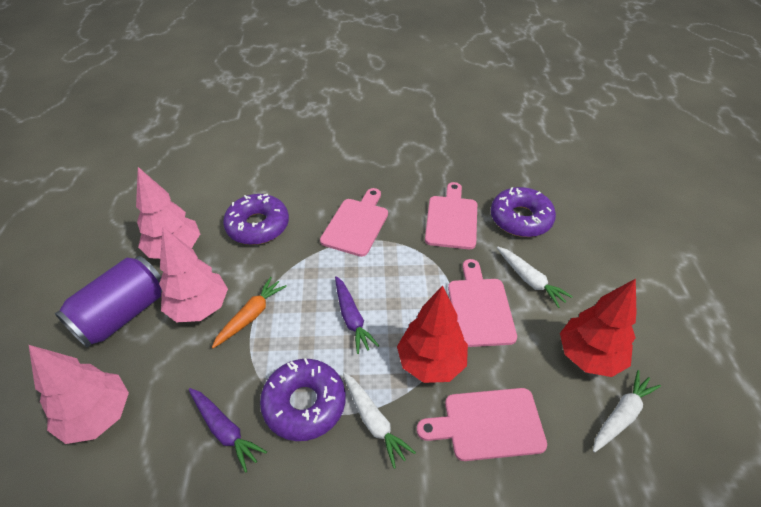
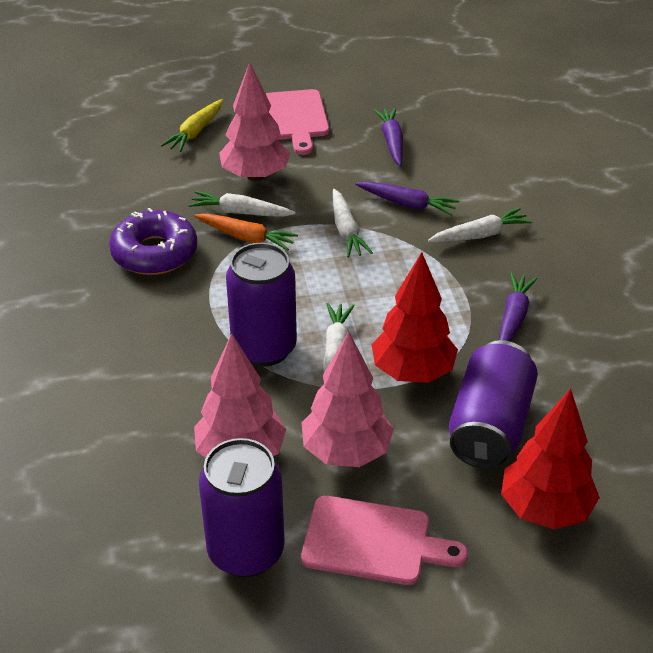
pink cutting board: [320,188,388,257] [417,388,547,461] [425,182,477,249] [448,259,517,347] = 4 -> [266,89,329,155] [301,496,468,585] = 2
purple can: [55,256,162,348] = 1 -> [199,438,285,577] [226,243,297,367] [449,340,538,469] = 3
purple carrot: [189,388,267,473] [335,276,379,354] = 2 -> [355,181,459,216] [374,108,403,166] [499,273,537,342] = 3
purple donut: [223,194,289,245] [260,358,346,441] [491,187,556,237] = 3 -> [109,208,197,275] = 1
white carrot: [343,373,416,469] [497,246,573,308] [593,370,661,453] = 3 -> [188,191,296,217] [323,303,355,380] [333,189,373,258] [428,208,532,242] = 4
yellow carrot: none = 0 -> [161,99,223,152] = 1

